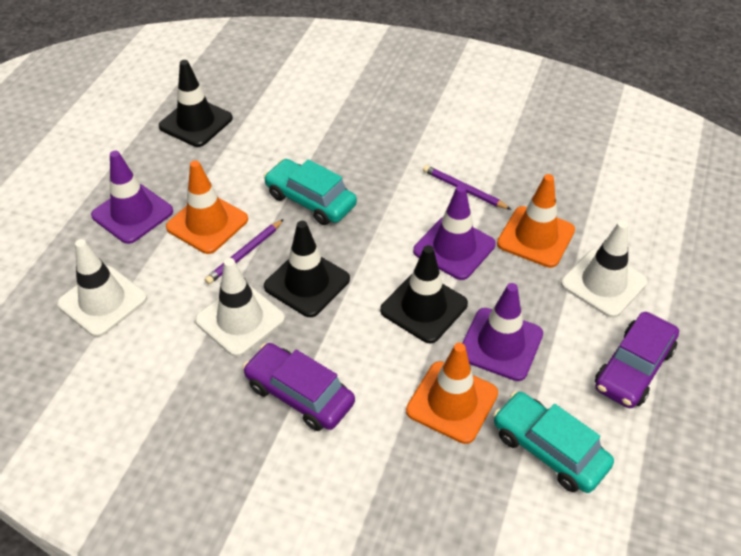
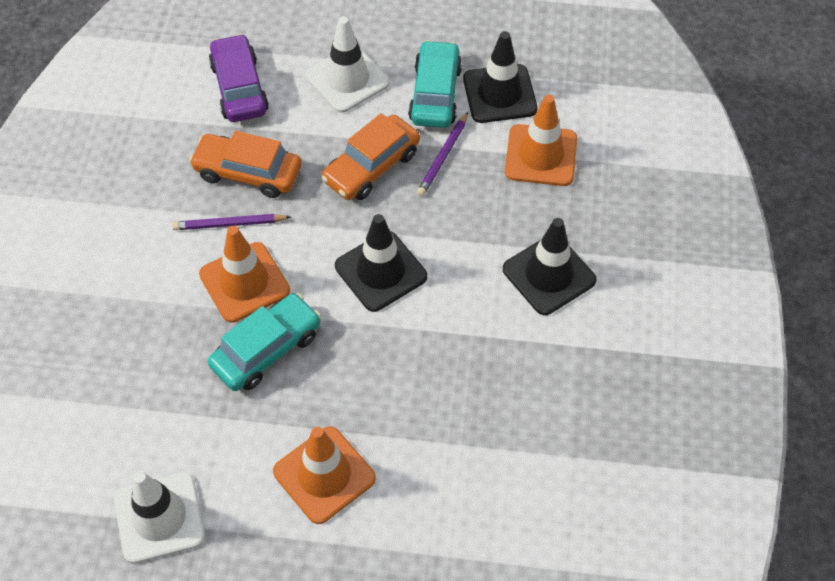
orange car: none = 0 -> [189,131,301,198] [321,113,420,200] = 2
purple car: [243,343,355,431] [595,312,679,408] = 2 -> [209,34,269,122] = 1
purple traffic cone: [91,151,173,244] [413,185,496,280] [462,283,543,381] = 3 -> none = 0
white traffic cone: [57,239,147,337] [195,258,285,357] [561,221,647,318] = 3 -> [114,471,205,563] [306,16,390,113] = 2

